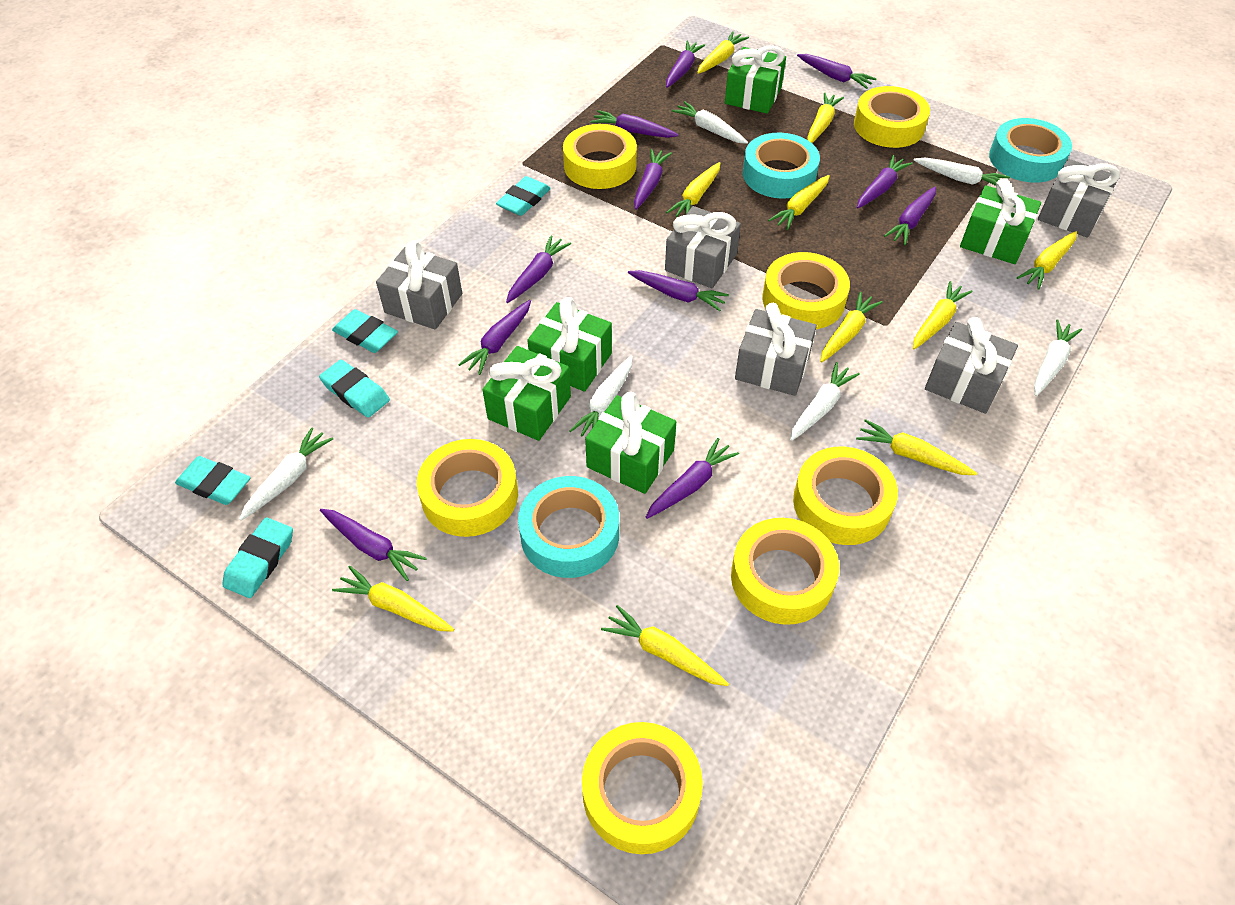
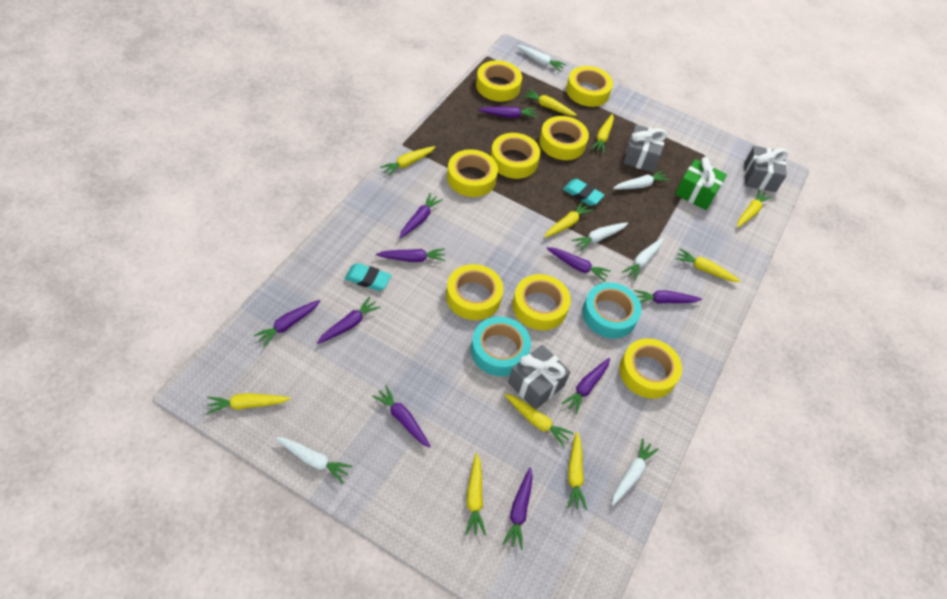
green gift: [482,346,571,441] [527,297,612,392] [585,392,676,494] [725,45,786,114] [960,179,1041,264] = 5 -> [675,157,727,210] = 1
grey gift: [376,240,462,330] [665,206,741,288] [735,303,817,396] [925,317,1018,414] [1038,159,1120,238] = 5 -> [508,345,571,409] [623,124,667,173] [744,146,788,192] = 3
purple carrot: [320,509,427,581] [458,300,531,375] [506,235,571,303] [590,110,679,138] [628,270,729,311] [634,149,672,210] [646,438,739,519] [666,40,705,88] [797,54,876,89] [857,155,913,209] [884,187,936,245] = 11 -> [253,300,321,347] [317,297,381,344] [372,385,431,448] [376,248,446,262] [399,193,443,238] [478,107,537,118] [502,467,533,550] [546,247,611,282] [562,358,610,414] [634,290,702,304] = 10
turquoise eraser: [175,456,251,505] [222,517,293,598] [319,360,390,418] [332,309,398,353] [496,176,551,216] = 5 -> [345,263,391,291] [563,179,604,206] = 2
turquoise tape: [518,476,619,578] [743,133,820,199] [989,118,1072,183] = 3 -> [471,317,531,376] [582,282,641,338] = 2
yellow tape: [417,439,518,537] [563,124,637,189] [582,722,703,854] [731,518,839,625] [762,252,850,329] [793,447,898,545] [854,86,930,148] = 7 -> [446,264,503,320] [447,149,498,197] [476,60,522,102] [491,133,540,179] [513,274,571,330] [539,116,589,160] [566,66,613,107] [619,338,682,399] = 8

